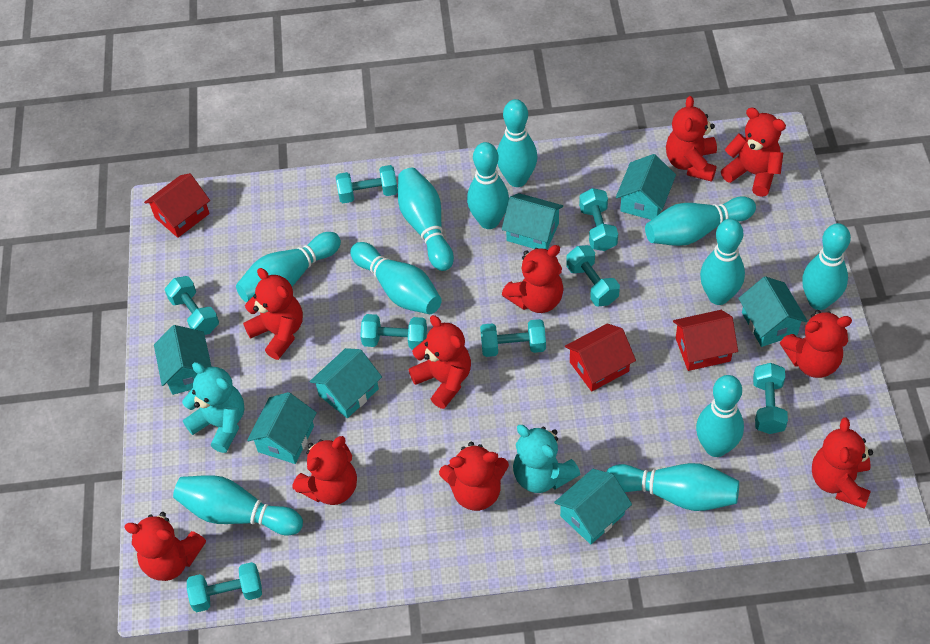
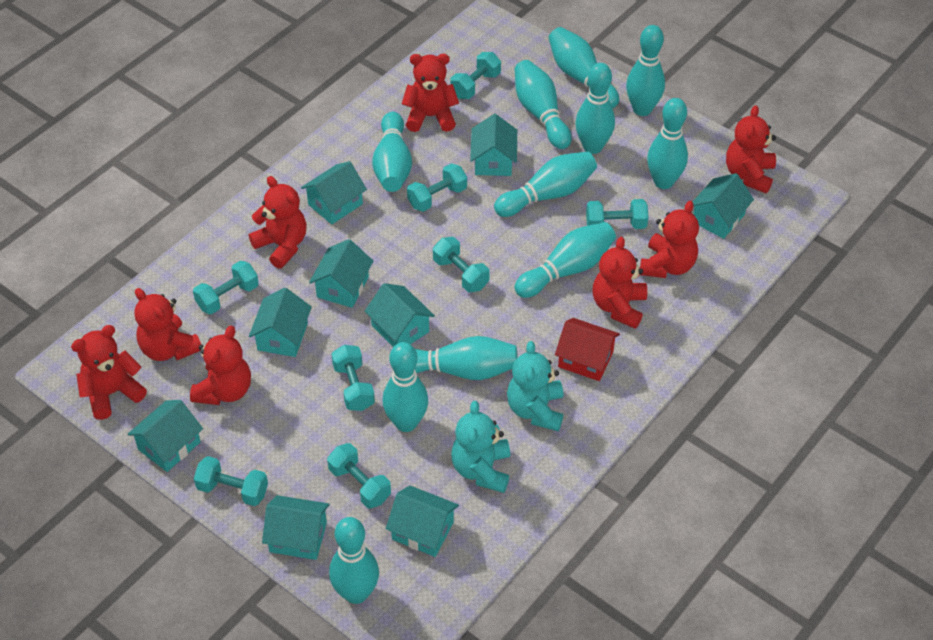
red house: [144,173,210,238] [565,323,636,391] [673,310,738,371] = 3 -> [555,318,620,381] = 1
red teddy bear: [124,512,206,581] [243,268,303,360] [292,436,357,505] [409,315,471,409] [439,442,509,511] [502,245,564,313] [666,96,717,182] [721,108,786,197] [780,310,852,378] [812,417,873,509] = 10 -> [71,325,147,420] [134,288,201,361] [190,325,251,405] [249,176,307,269] [402,54,459,132] [592,237,647,329] [640,200,699,278] [726,105,776,193] = 8
turquoise house: [154,325,212,395] [247,392,317,464] [309,348,382,418] [502,193,563,250] [554,469,632,544] [616,154,676,220] [738,276,808,347] = 7 -> [128,400,203,472] [249,288,312,357] [262,495,329,560] [301,161,367,224] [309,239,373,308] [365,283,435,347] [386,486,459,557] [470,114,517,176] [693,173,754,239] = 9

